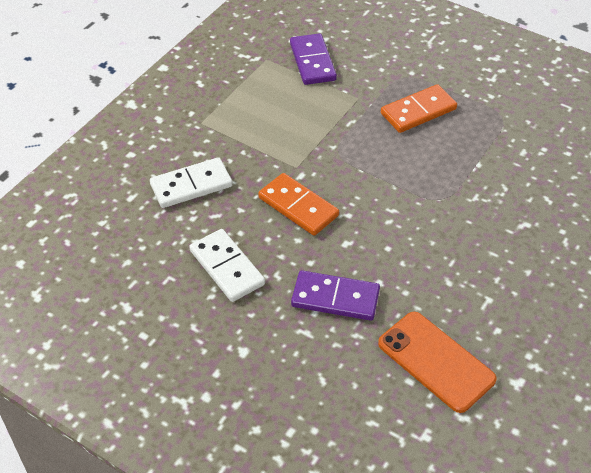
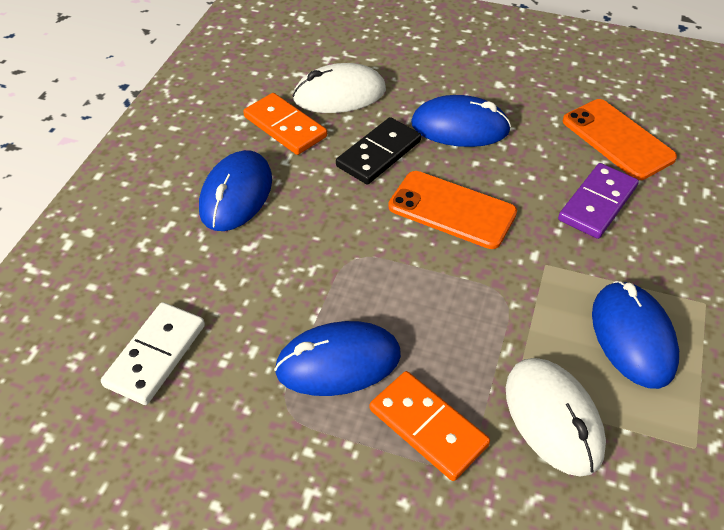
black domino: none = 0 -> [336,117,421,185] = 1
blue mouse: none = 0 -> [199,150,272,231] [274,321,401,396] [411,95,511,147] [592,281,679,389] = 4
orange phone: [378,312,497,413] = 1 -> [388,171,517,249] [563,99,677,180] = 2
purple domino: [290,33,337,85] [291,270,380,321] = 2 -> [558,163,639,239] = 1
white domino: [150,157,233,208] [189,229,265,302] = 2 -> [101,302,205,405] = 1
white mouse: none = 0 -> [293,63,386,113] [506,358,606,477] = 2

